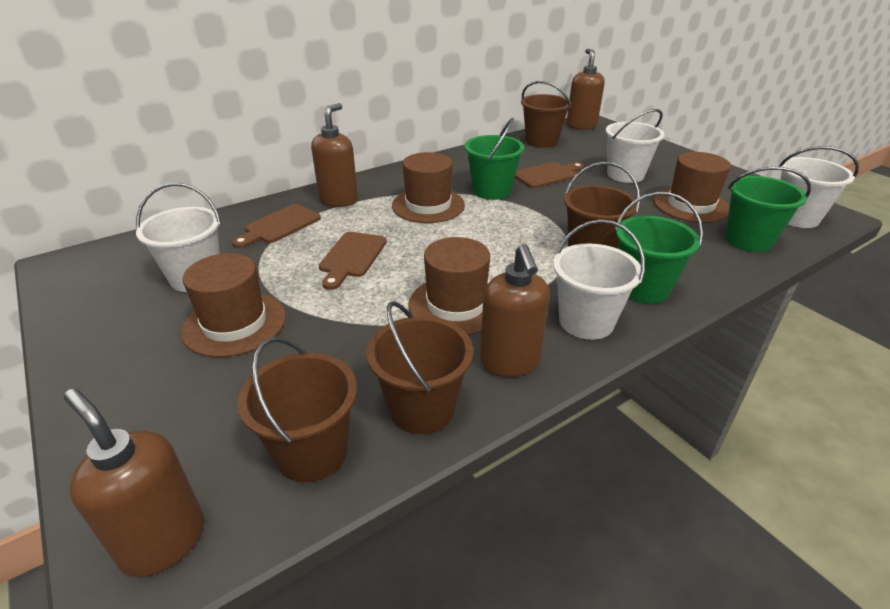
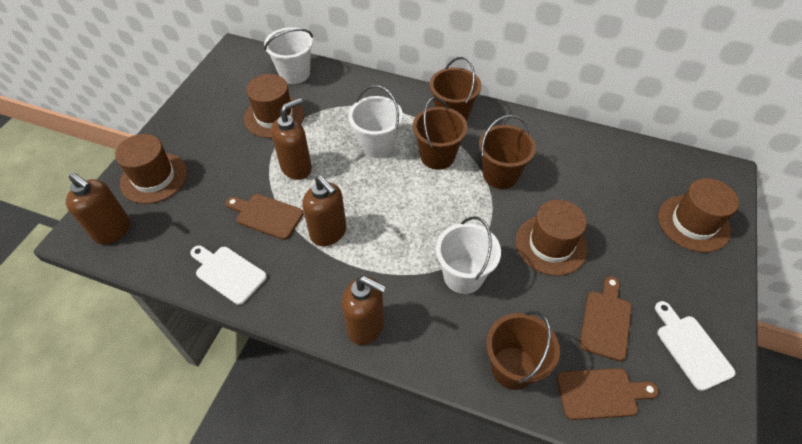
green bucket: [464,118,525,200] [615,192,703,304] [725,167,811,252] = 3 -> none = 0
white bucket: [136,183,221,292] [553,219,645,340] [605,109,665,183] [779,146,859,228] = 4 -> [264,27,313,84] [349,85,403,158] [436,217,501,294] = 3
white cutting board: none = 0 -> [190,245,267,305] [655,301,736,391] = 2

